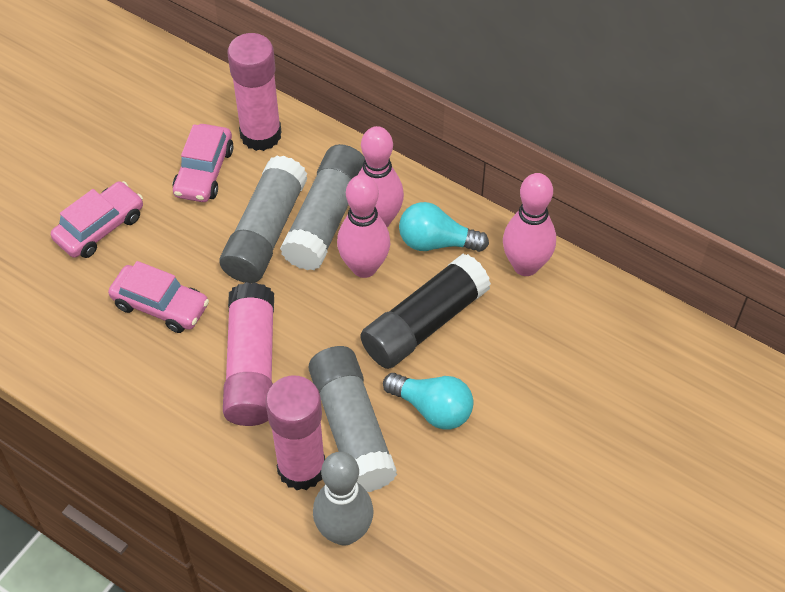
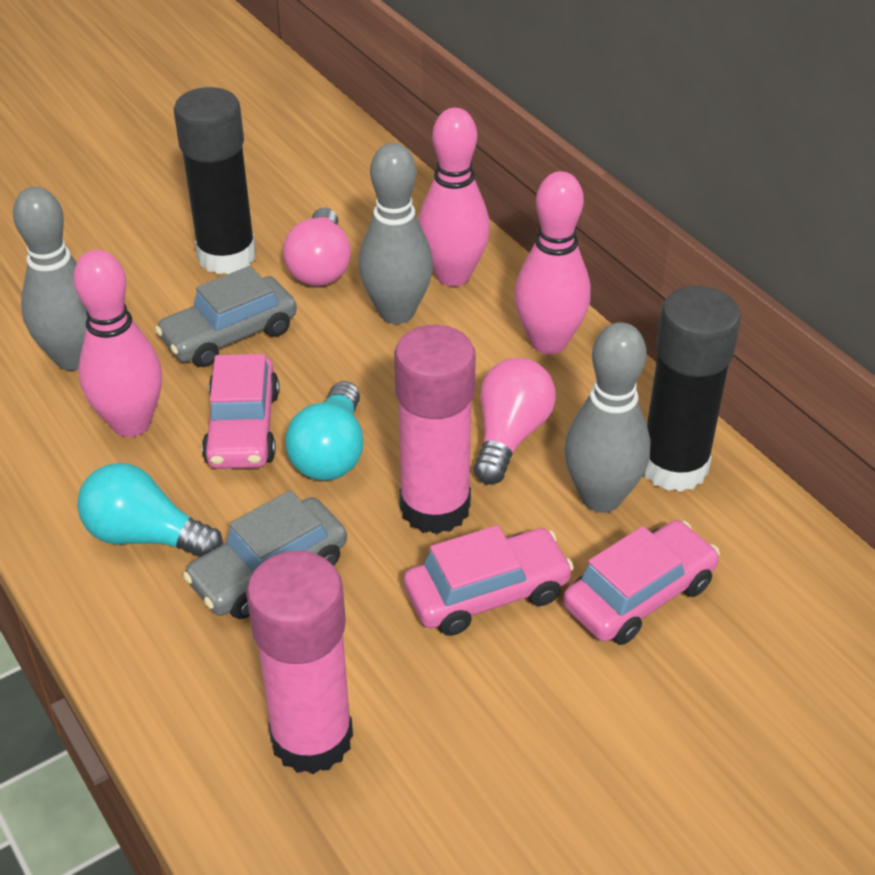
black glue stick: [360,254,491,369] = 1 -> [173,87,256,274] [645,286,741,492] = 2
grey bowling pin: [313,452,373,546] = 1 -> [13,187,87,371] [359,143,433,324] [564,322,650,513] = 3
grey car: none = 0 -> [155,266,297,367] [183,490,347,619] = 2
grey glue stick: [220,155,308,283] [280,144,365,270] [309,346,397,492] = 3 -> none = 0
pink glue stick: [223,282,274,426] [228,33,281,151] [265,376,325,490] = 3 -> [246,551,353,774] [394,325,476,534] = 2
pink light bulb: none = 0 -> [283,208,351,286] [474,358,556,485] = 2

